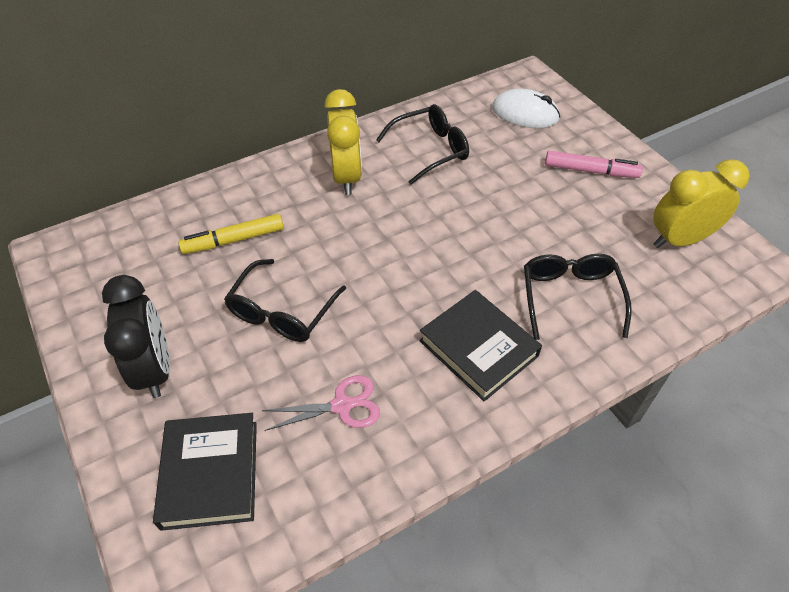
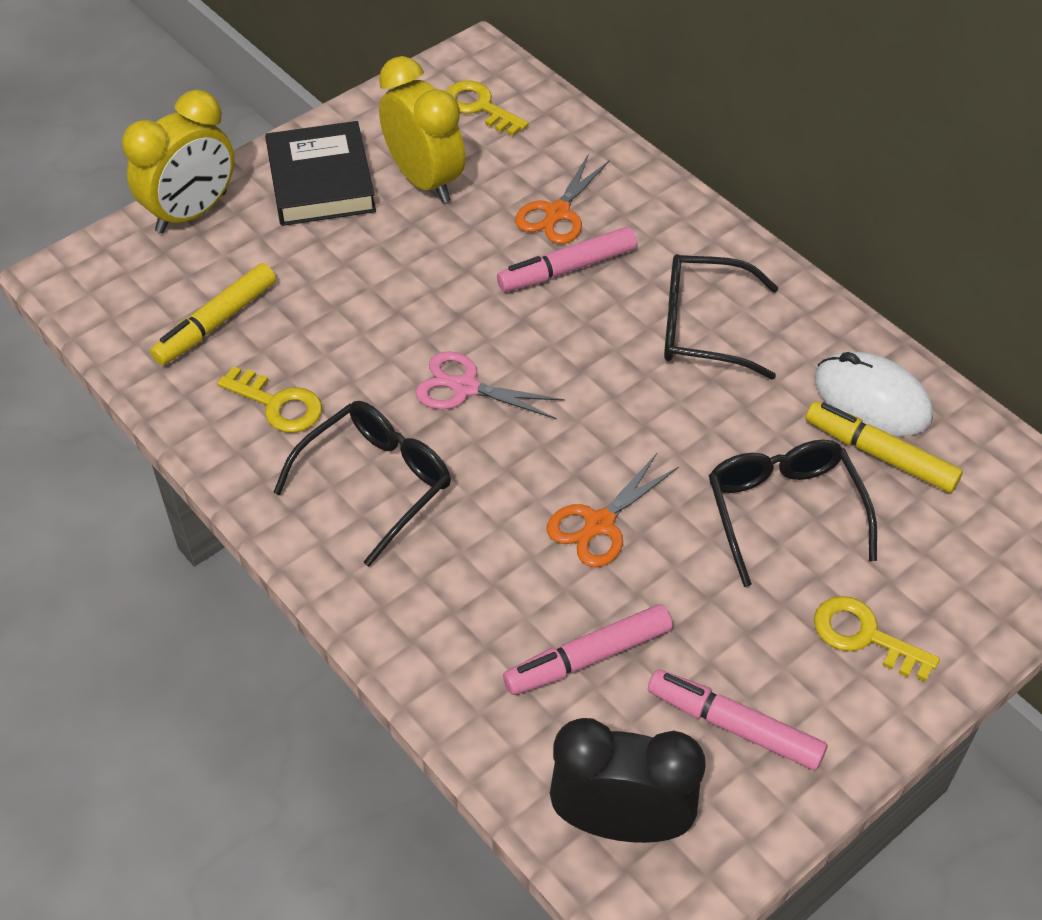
black book: [153,413,257,531] [419,290,542,401] = 2 -> [265,121,376,226] = 1
orange scissors: none = 0 -> [515,154,610,244] [547,453,679,567] = 2
pink marker: [545,151,643,178] = 1 -> [497,227,637,292] [503,604,672,695] [648,670,827,771] = 3
yellow key: none = 0 -> [217,366,322,433] [446,81,528,136] [814,596,940,682] = 3
yellow marker: [178,214,284,254] = 1 -> [150,263,276,365] [806,401,963,493] = 2

